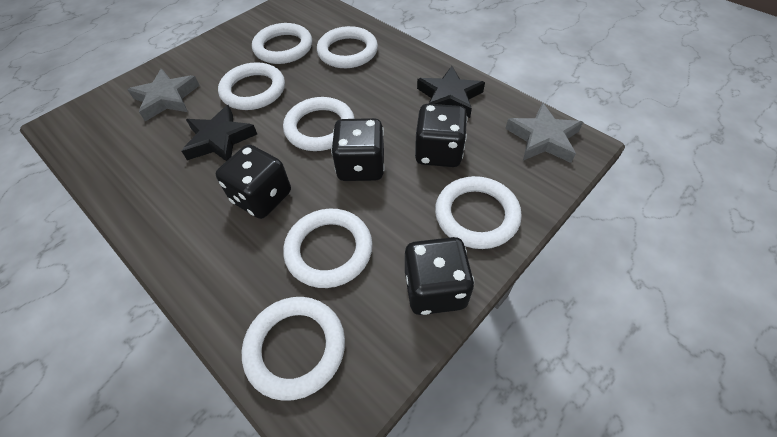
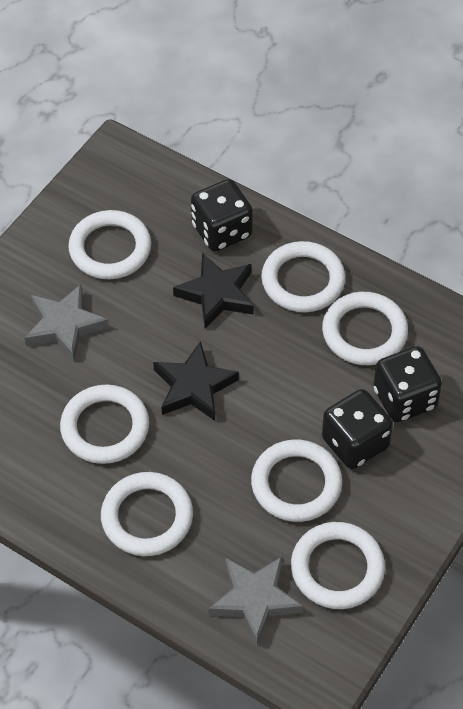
black dice: [216,145,291,219] [331,118,385,181] [405,237,474,315] [415,104,468,167] = 4 -> [191,179,253,252] [322,389,393,469] [373,346,442,422] = 3

